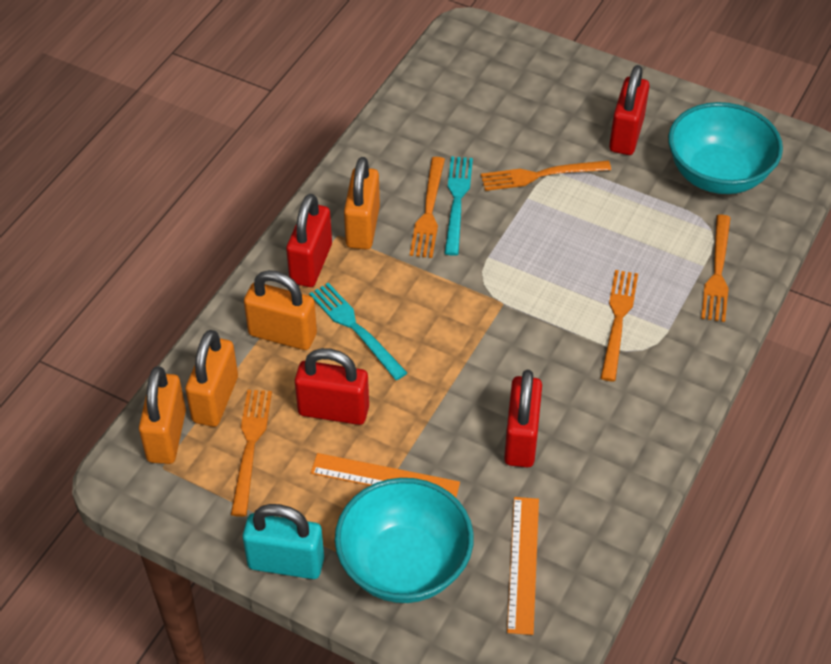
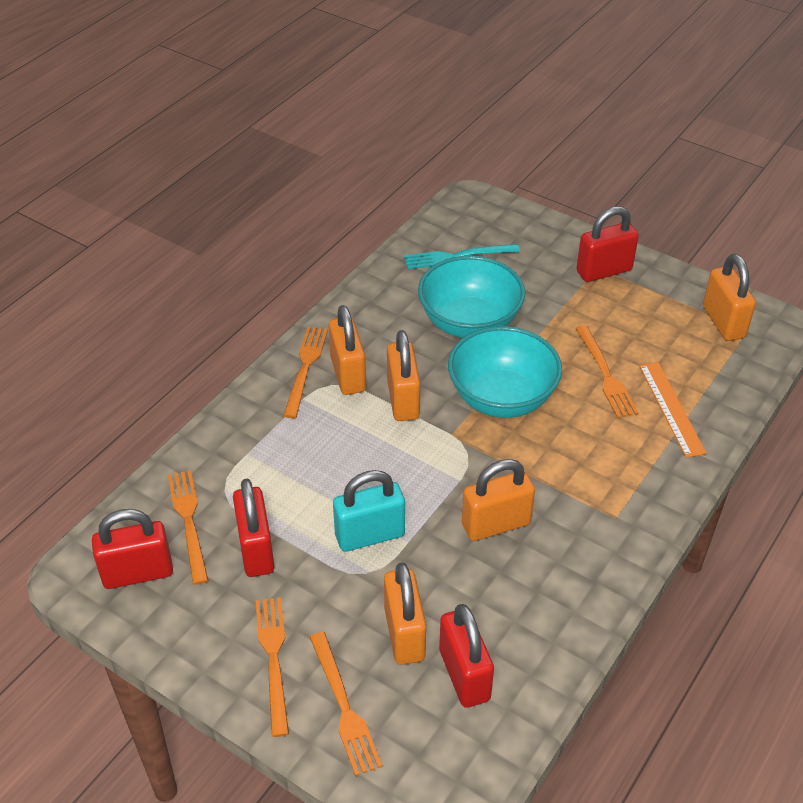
orange padlock: [139,366,186,464] [185,330,238,427] [244,270,317,350] [344,157,380,250] = 4 -> [328,305,366,395] [384,562,426,665] [387,330,420,421] [462,459,535,541] [703,254,756,341] = 5
orange ruler: [311,453,460,498] [507,497,539,635] = 2 -> [639,362,706,458] = 1
turquoise fork: [309,283,407,380] [444,157,473,256] = 2 -> [404,244,520,269] = 1

